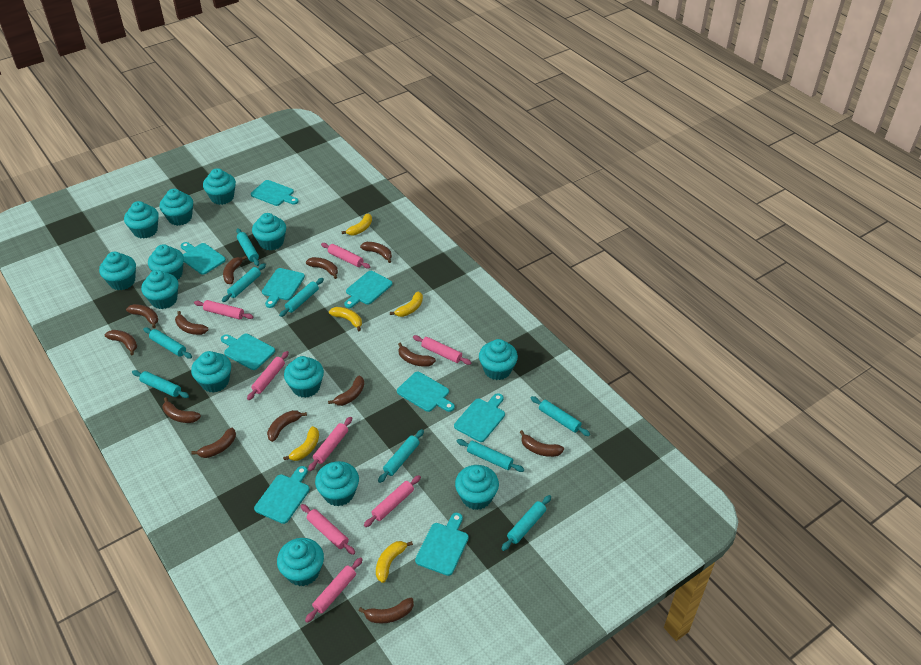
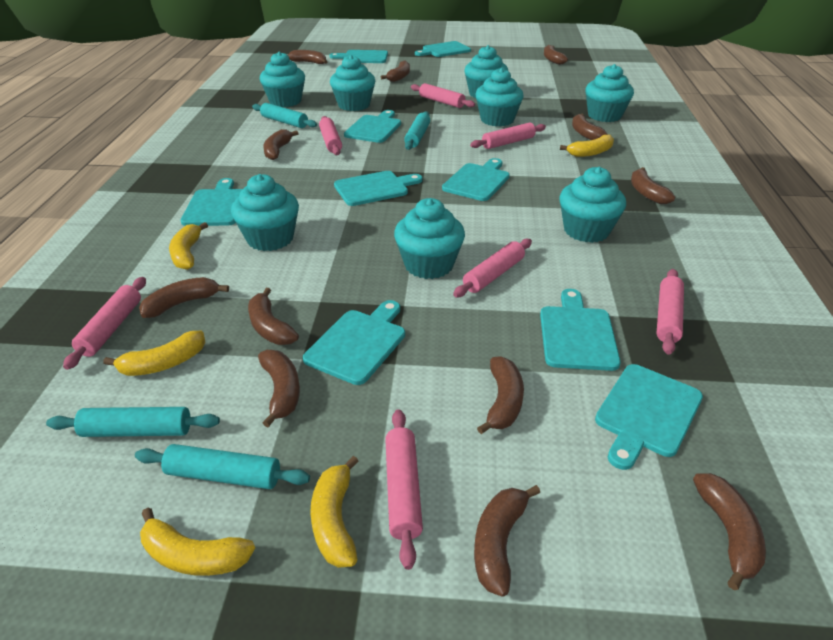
brown banana: [105,330,137,355] [126,304,158,328] [163,397,201,423] [175,311,209,335] [191,428,236,458] [223,256,247,284] [267,410,307,442] [306,257,338,279] [328,376,364,406] [358,598,414,624] [360,242,392,263] [398,343,436,367] [520,430,564,457] = 13 -> [139,277,229,318] [248,288,299,345] [258,350,300,427] [263,129,299,160] [288,50,327,64] [381,61,410,82] [474,485,540,597] [477,356,524,434] [544,45,568,65] [572,114,608,140] [631,167,675,204] [693,473,766,590] = 12
pink rolling pin: [194,300,254,320] [247,351,289,400] [301,504,355,555] [305,557,363,623] [308,417,352,471] [321,243,371,268] [364,475,421,527] [413,335,471,365] = 8 -> [63,277,146,370] [319,116,342,155] [385,409,423,570] [411,83,475,108] [453,239,532,297] [470,123,546,149] [656,269,684,355] = 7
turquoise cupcake: [99,252,136,290] [124,201,159,239] [141,270,179,309] [148,244,184,280] [160,189,193,226] [191,351,231,393] [203,168,236,205] [252,213,286,251] [277,538,324,586] [284,356,324,398] [315,461,359,506] [455,465,499,510] [479,339,518,380] = 13 -> [231,174,299,251] [260,51,305,107] [330,55,375,111] [394,198,465,279] [464,45,508,98] [476,68,524,127] [559,167,626,243] [585,64,634,122] = 8
turquoise rolling pin: [132,370,189,398] [143,327,192,358] [222,263,266,302] [236,228,259,266] [279,278,324,317] [378,429,424,483] [457,439,524,472] [502,495,551,551] [531,396,590,436] = 9 -> [46,407,220,437] [135,444,310,489] [252,103,317,128] [404,111,430,150] = 4

